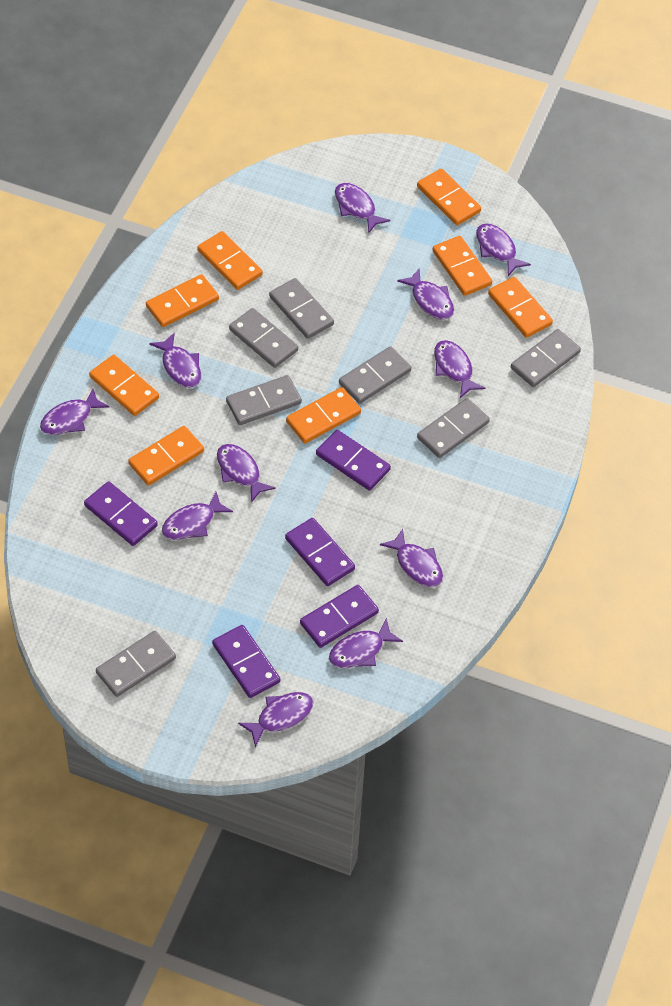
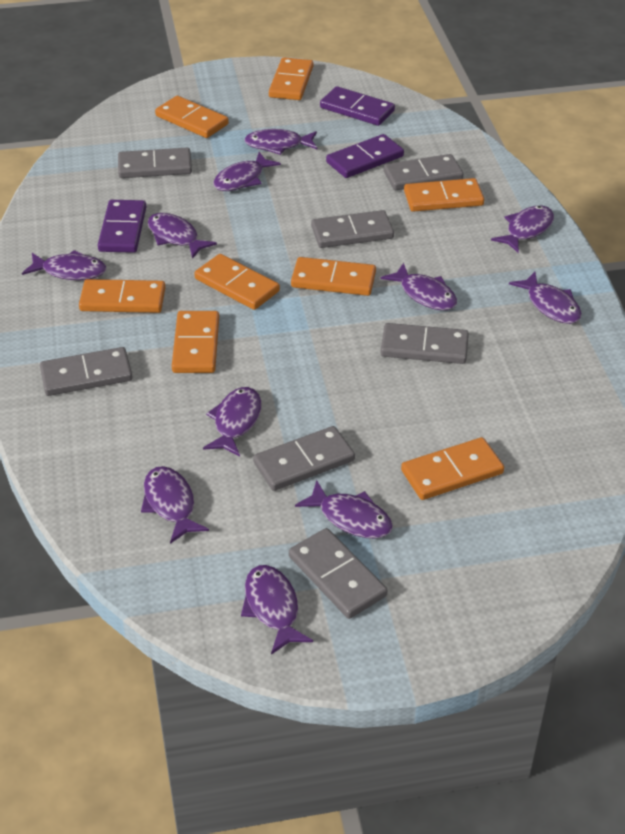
purple domino: [84,481,158,546] [212,625,280,698] [285,518,355,586] [300,585,379,648] [316,430,391,491] = 5 -> [98,200,146,253] [320,86,395,126] [326,134,404,178] = 3

